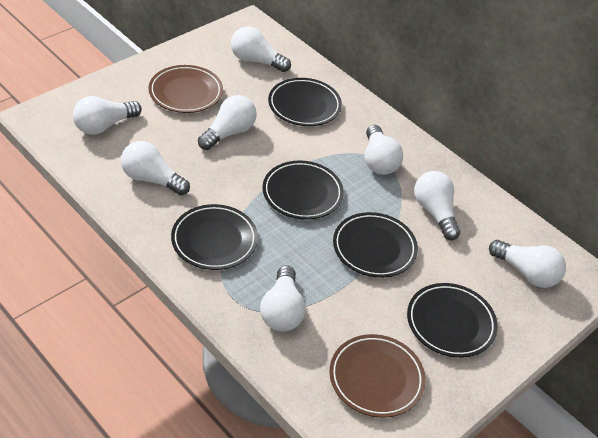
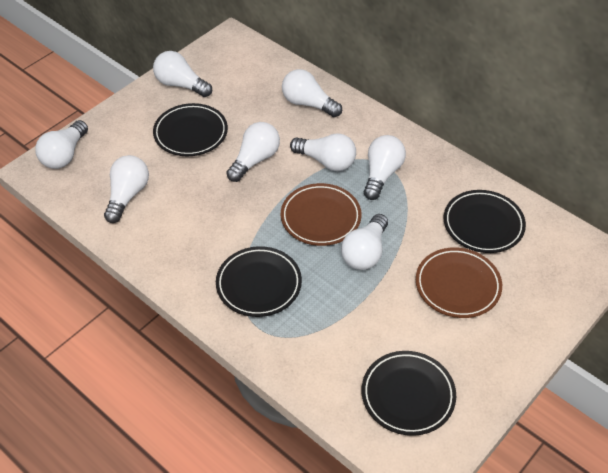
black plate: [171,204,258,270] [263,160,344,220] [268,78,342,126] [333,212,418,278] [407,283,498,358] = 5 -> [153,103,228,156] [216,246,302,317] [362,351,456,436] [444,190,526,253] = 4

